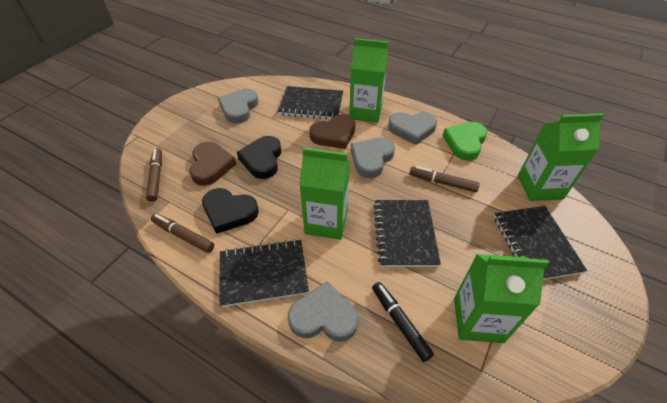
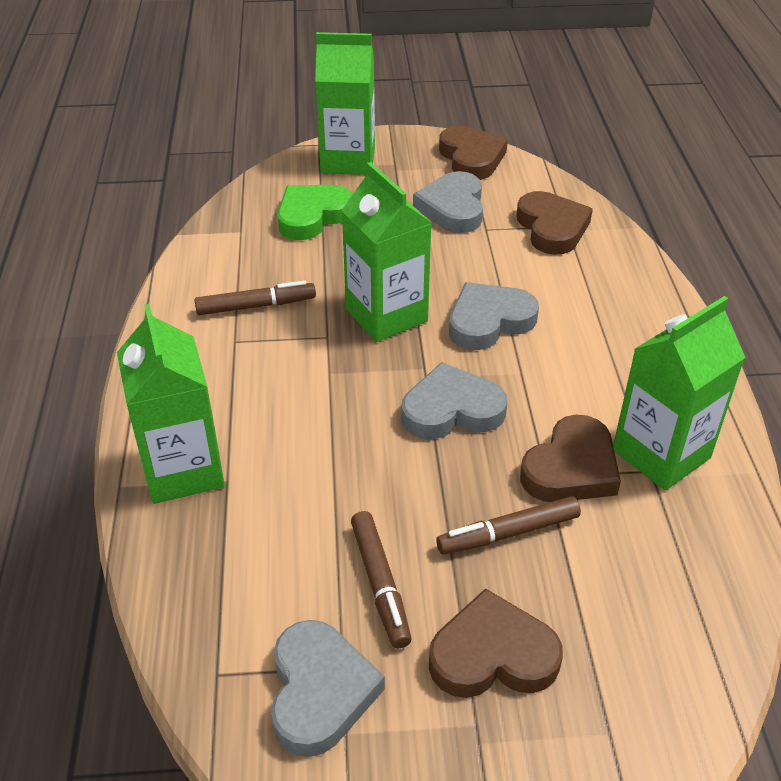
black heart: [202,188,259,234] [237,136,281,179] = 2 -> none = 0
black marker: [372,282,434,362] = 1 -> none = 0
black notebook: [219,239,309,307] [278,86,343,119] [373,200,441,267] [494,206,587,280] = 4 -> none = 0
brown heart: [189,142,236,186] [309,114,355,149] = 2 -> [429,588,563,698] [439,125,508,180] [516,191,593,255] [520,414,621,502] = 4

